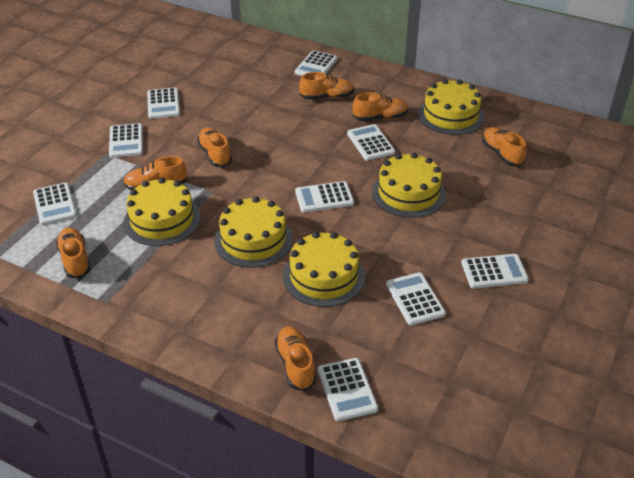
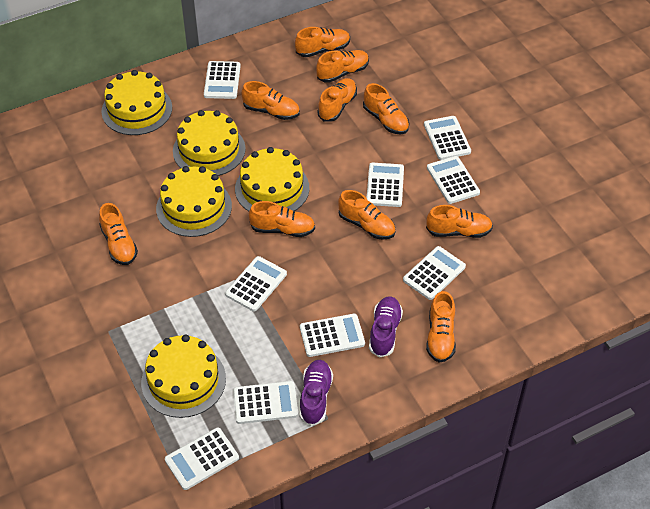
orange shoe: [56,228,91,278] [123,156,187,190] [197,127,232,167] [275,327,316,391] [299,72,354,99] [353,92,408,121] [482,127,527,166] = 7 -> [99,203,138,265] [241,81,300,120] [249,201,315,237] [295,27,350,57] [316,50,369,83] [318,78,357,121] [338,190,396,240] [363,83,409,134] [426,205,493,238] [426,291,456,363] = 10
purple shoe: none = 0 -> [299,360,333,426] [369,296,403,358] = 2

